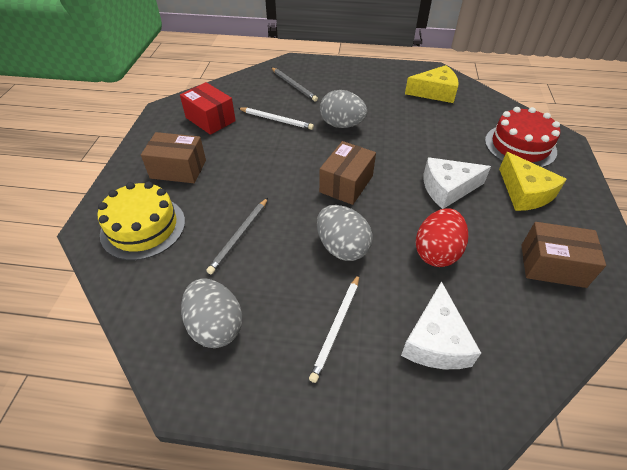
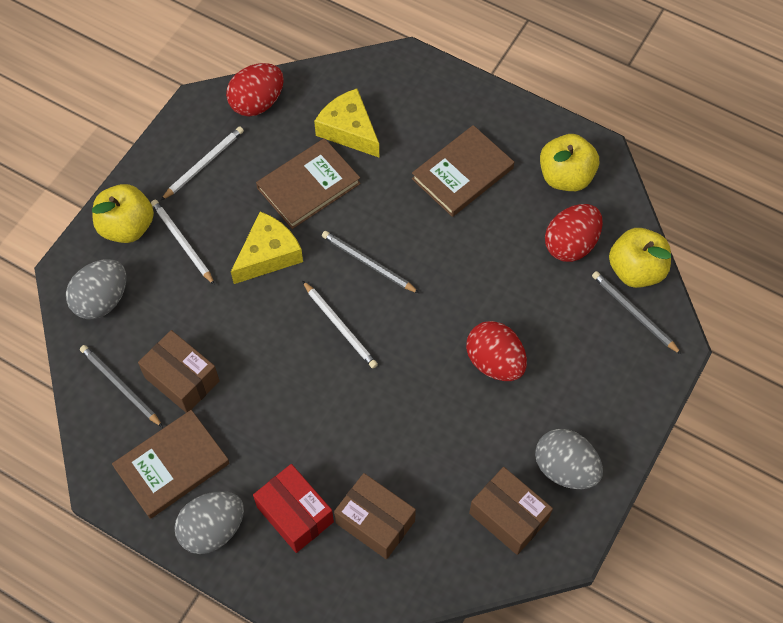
brown book: none = 0 -> [112,410,230,519] [256,138,361,229] [412,125,514,217] = 3
grey pencil: [206,198,268,274] [271,67,318,101] = 2 -> [80,345,163,427] [322,231,419,293] [592,271,682,355] = 3
red cake: [485,107,560,168] = 1 -> none = 0
red egg: [415,208,468,267] = 1 -> [226,63,284,117] [466,321,527,381] [545,204,603,262] = 3
white cheese: [401,281,481,369] [423,157,491,209] = 2 -> none = 0
white pencil: [238,107,314,130] [309,274,359,383] = 2 -> [151,200,215,285] [160,126,244,201] [302,281,378,369] = 3
yellow apple: none = 0 -> [92,184,154,243] [540,134,599,191] [609,228,671,288] = 3
yellow cake: [98,182,185,260] = 1 -> none = 0

